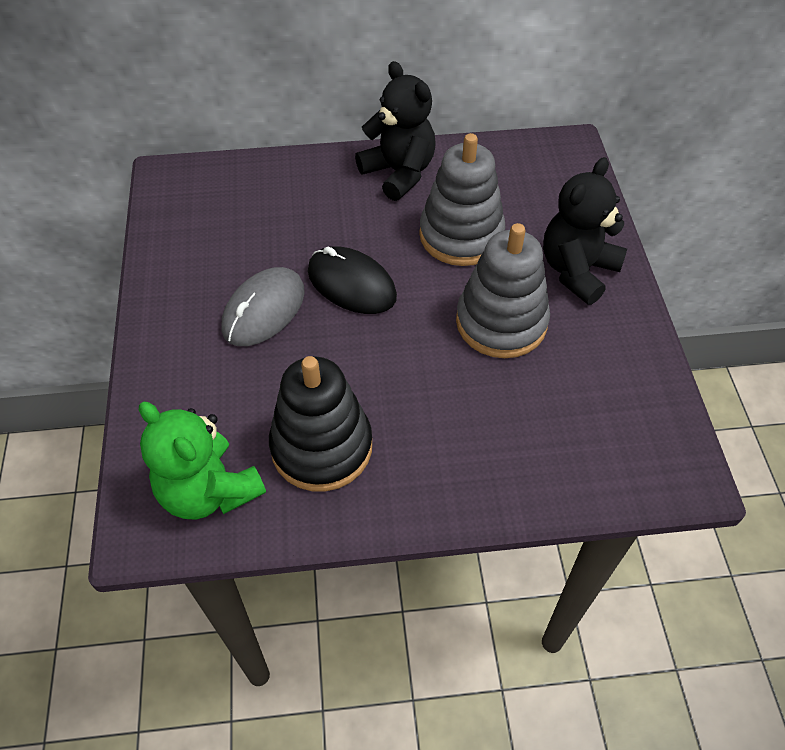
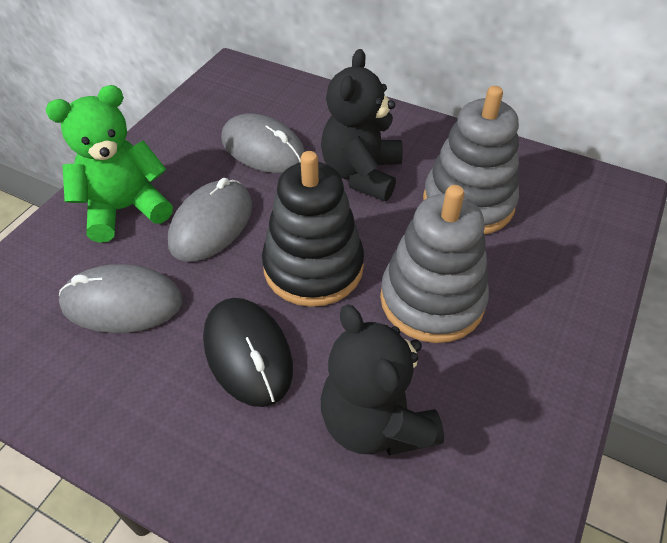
grey mouse: [221,267,305,346] = 1 -> [59,264,182,333] [168,178,252,262] [221,113,305,173] = 3

